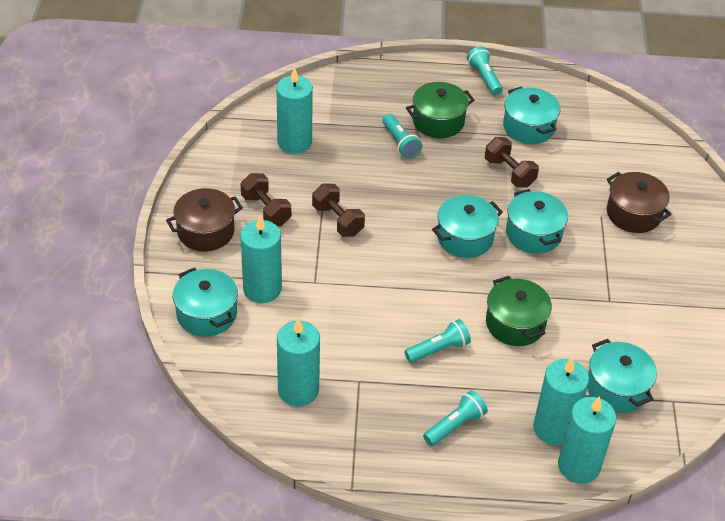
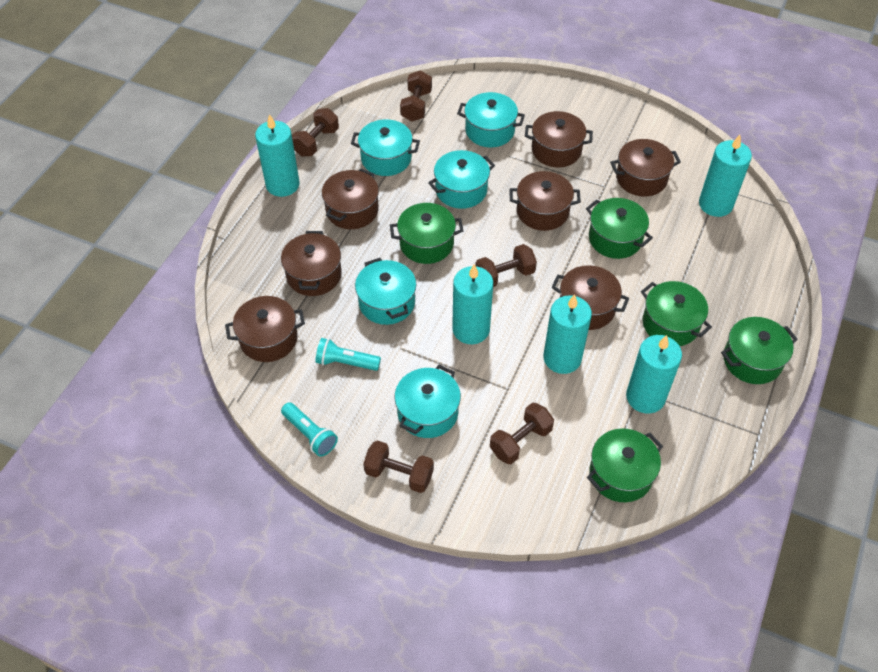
brown dumbbell: [241,173,291,226] [312,184,365,237] [485,137,539,187] = 3 -> [292,108,339,157] [363,440,434,493] [400,70,432,121] [475,244,537,287] [490,402,554,464] = 5
brown pot: [166,188,243,251] [607,172,672,233] = 2 -> [225,296,305,362] [281,231,342,296] [322,169,379,229] [509,171,581,231] [525,111,593,167] [552,265,629,330] [610,139,681,197] = 7
green pot: [406,82,475,138] [486,276,552,346] = 2 -> [390,203,463,264] [586,198,653,259] [587,428,663,502] [641,281,712,346] [721,317,798,384] = 5
turquoise flashlight: [382,114,422,159] [404,319,471,363] [423,390,488,446] [467,46,503,95] = 4 -> [281,402,338,457] [315,338,381,371] = 2

